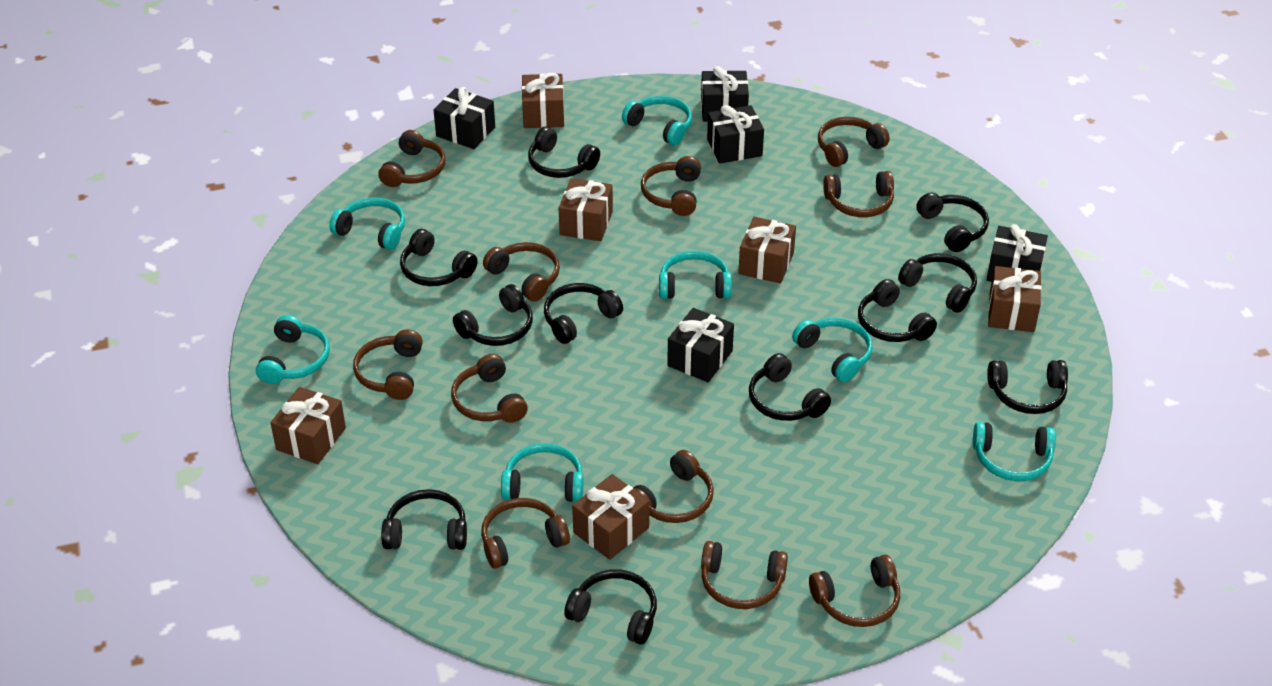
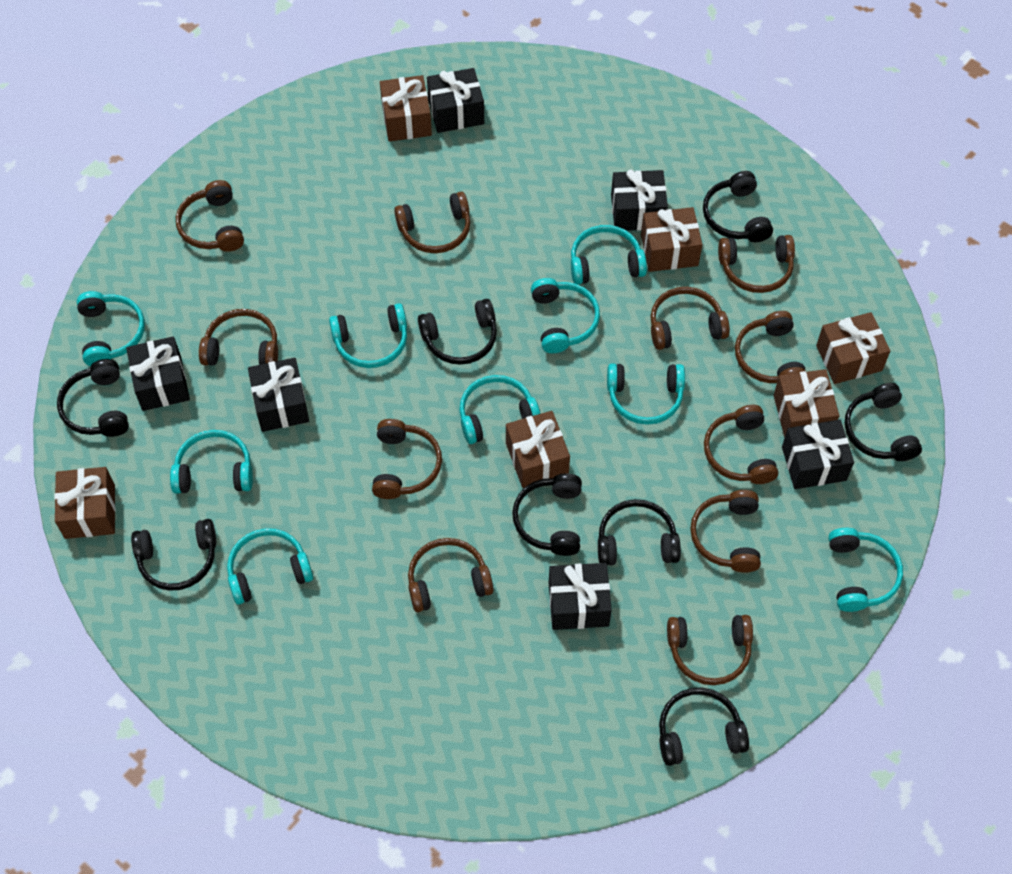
black gift: [434,87,495,149] [667,308,734,382] [701,66,749,122] [707,105,764,164] [987,224,1048,282] = 5 -> [126,336,190,411] [248,358,309,432] [427,68,484,133] [549,563,612,630] [611,170,668,231] [782,420,854,489] = 6
black headphones: [381,489,467,550] [400,229,478,286] [453,284,533,346] [528,127,600,178] [544,283,623,344] [564,569,657,645] [749,353,831,421] [858,279,937,342] [898,253,977,313] [916,193,989,252] [987,360,1068,414] = 11 -> [57,359,129,437] [131,519,216,591] [418,299,497,365] [512,473,582,556] [598,499,681,566] [659,688,749,766] [703,171,773,242] [844,383,922,461] = 8
turquoise headphones: [256,315,330,384] [329,198,405,250] [501,443,584,502] [622,96,692,146] [659,251,732,299] [792,318,873,382] [973,422,1056,481] = 7 -> [77,291,145,366] [170,430,253,494] [227,528,313,604] [329,303,407,368] [459,375,541,444] [531,278,600,353] [571,225,647,285] [607,363,685,425] [828,528,903,612] = 9

